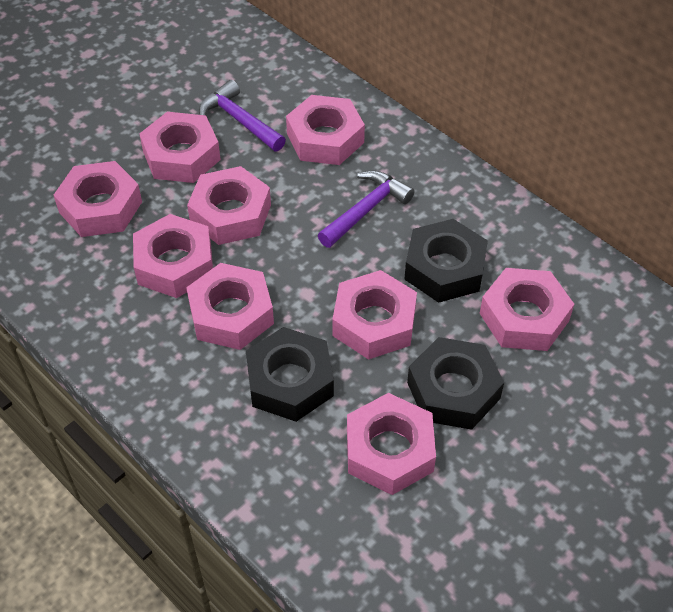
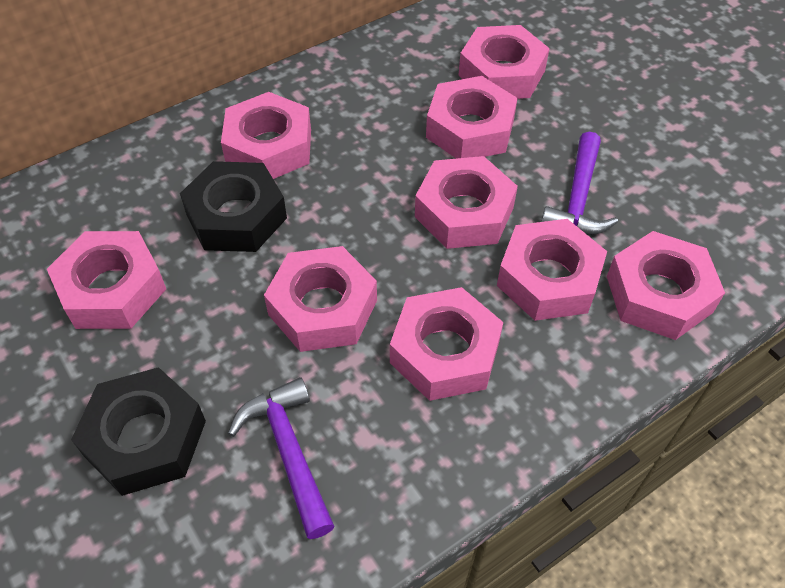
black nut: [246,327,334,422] [404,219,488,303] [407,337,504,430] = 3 -> [71,367,206,496] [180,161,287,252] = 2

